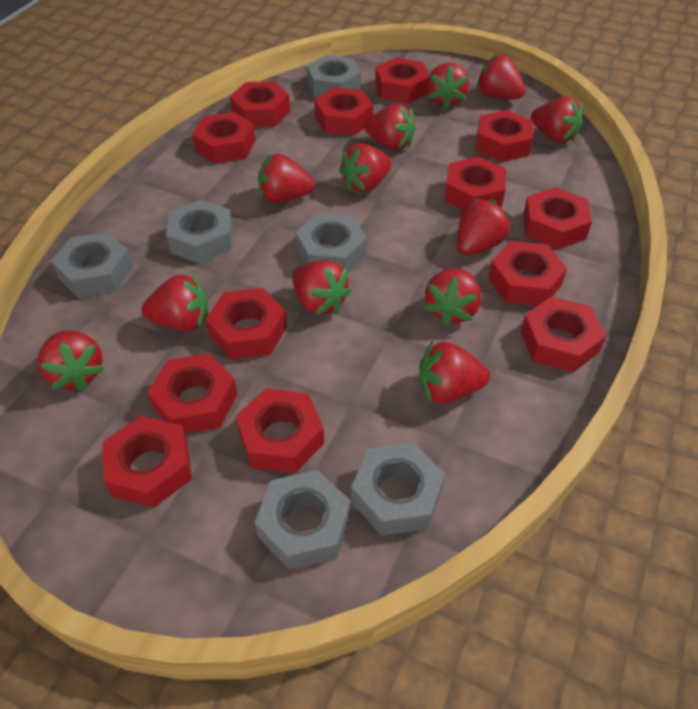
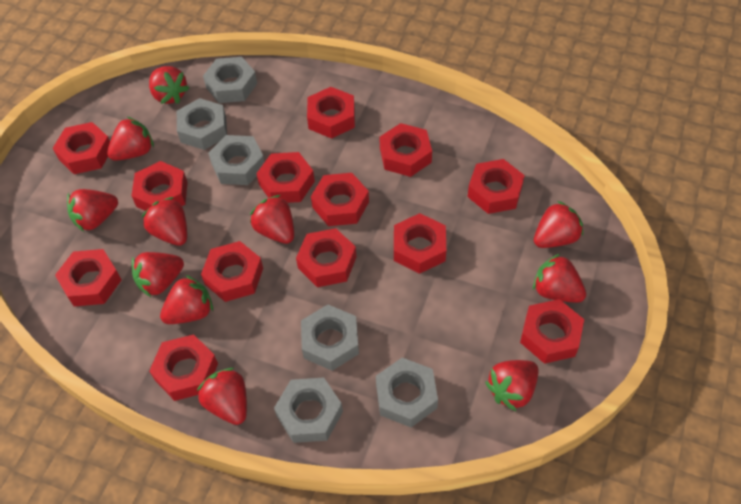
red strawberry: [37,330,105,391] [141,273,209,331] [258,154,315,203] [292,260,352,316] [339,143,392,192] [364,104,416,151] [419,341,490,404] [424,268,481,326] [427,63,469,109] [457,198,511,255] [477,54,525,99] [531,96,583,143] = 12 -> [67,189,118,232] [107,117,154,161] [132,252,184,297] [142,197,187,246] [149,66,189,104] [160,275,213,324] [197,368,247,425] [250,195,294,244] [485,360,538,411] [533,254,586,303] [534,201,583,248] = 11

